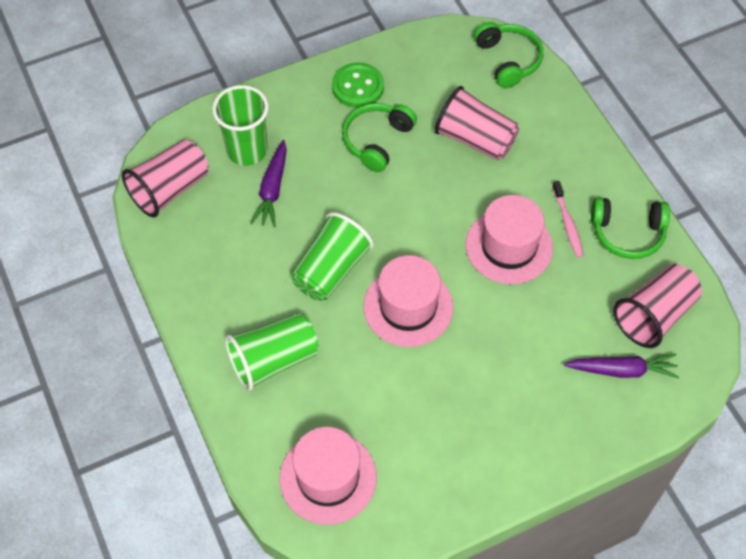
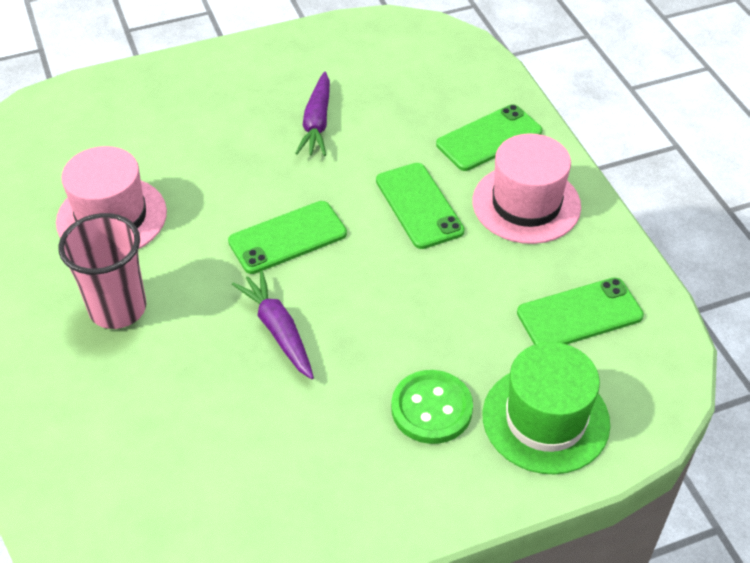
green cup: [212,85,269,166] [225,313,319,391] [291,212,374,301] = 3 -> none = 0
green hat: none = 0 -> [483,342,610,474] = 1
green headphones: [342,103,417,172] [474,22,543,88] [591,197,670,259] = 3 -> none = 0
green phone: none = 0 -> [228,201,347,274] [376,163,465,249] [436,104,542,171] [517,277,644,345] = 4
pink cup: [122,139,209,218] [435,86,519,160] [613,264,702,348] = 3 -> [58,213,146,329] = 1
pink hat: [280,427,377,525] [363,255,453,347] [465,195,553,284] = 3 -> [56,146,167,249] [473,133,581,244] = 2
pink toothbrush: [552,181,584,258] = 1 -> none = 0

